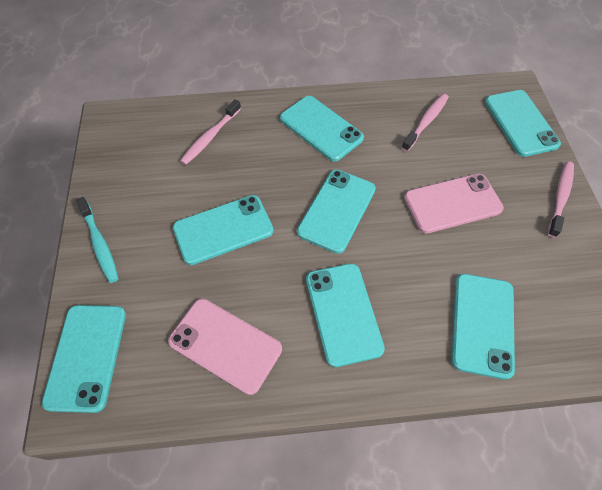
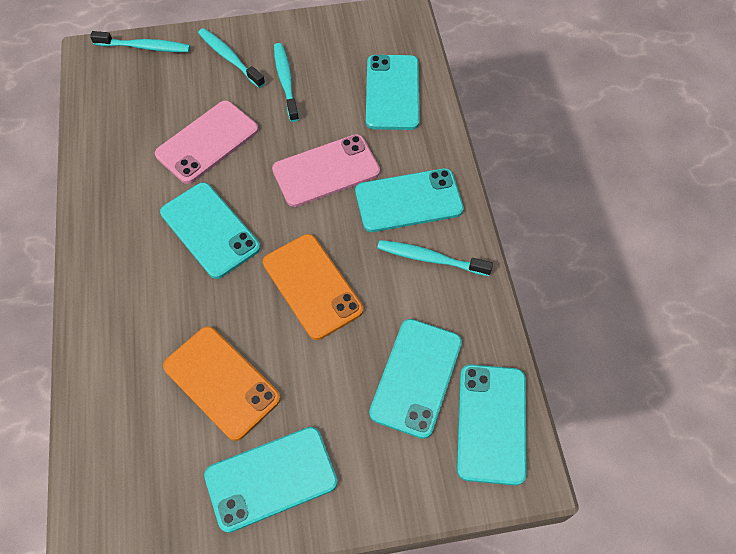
orange phone: none = 0 -> [163,326,281,441] [263,234,363,340] = 2
pink toothbrush: [180,99,241,165] [401,94,449,152] [548,161,574,238] = 3 -> none = 0
turquoise phone: [42,305,126,413] [173,195,273,265] [280,96,364,162] [297,169,376,254] [306,263,385,367] [452,274,515,380] [485,90,561,157] = 7 -> [160,182,260,279] [204,427,338,533] [355,168,464,232] [366,55,419,130] [369,319,462,439] [457,364,526,486] = 6
turquoise toothbrush: [76,197,119,283] = 1 -> [90,31,190,52] [198,28,265,88] [274,43,299,122] [377,240,493,276] = 4

